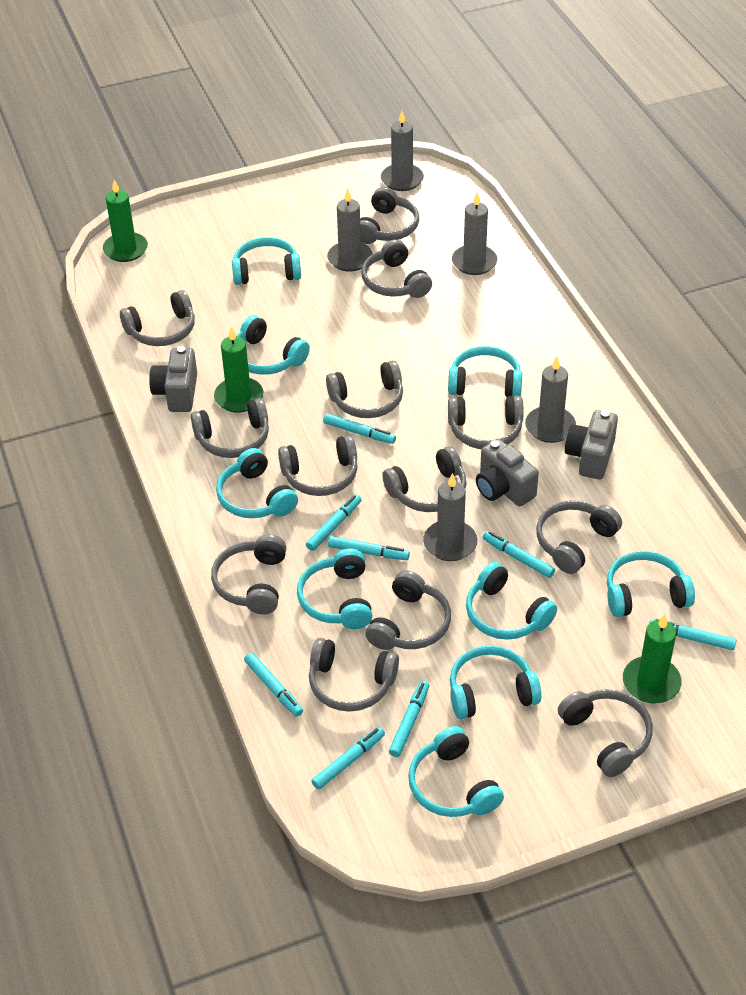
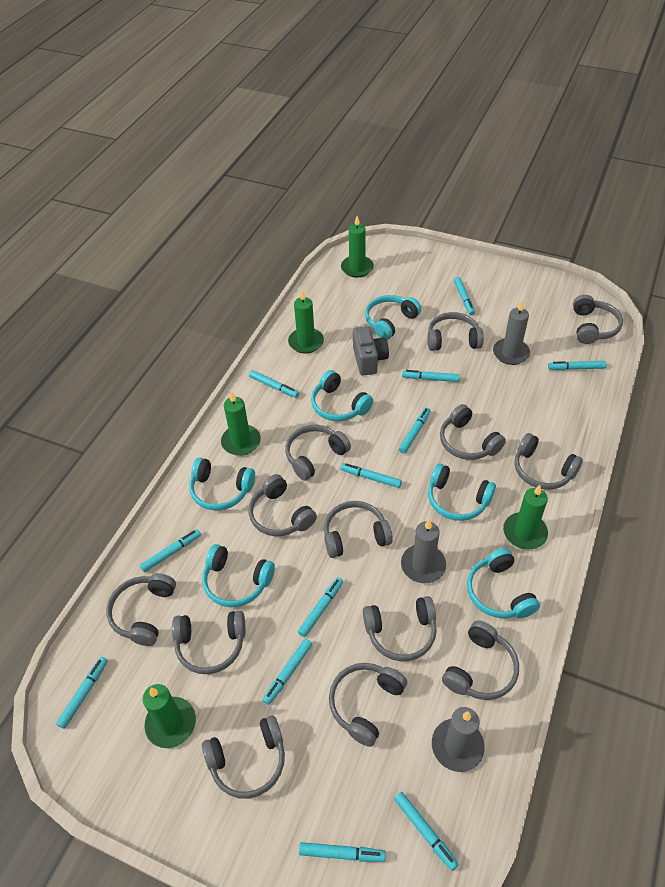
green candle: [103,180,148,262] [214,327,263,413] [623,614,682,704] = 3 -> [143,684,196,748] [221,391,261,456] [288,290,324,353] [341,216,374,278] [503,485,548,550] = 5
grey camera: [149,346,197,412] [476,439,539,506] [565,410,618,480] = 3 -> [353,326,389,376] = 1
grey candle: [327,189,372,272] [381,111,424,191] [423,473,477,561] [452,192,497,275] [525,357,576,443] = 5 -> [401,519,446,583] [432,707,485,772] [493,301,530,365] = 3
turquoise headphones: [216,448,298,518] [232,237,301,285] [237,315,310,375] [297,548,372,629] [408,726,504,817] [448,346,522,397] [450,645,541,719] [466,562,557,640] [607,551,695,617] = 9 -> [189,457,255,511] [202,544,275,607] [311,370,373,421] [365,295,421,340] [428,463,496,521] [467,548,540,618] = 6
turquoise marker: [244,653,303,717] [306,494,362,551] [312,727,385,790] [323,413,396,444] [328,536,410,560] [389,681,429,757] [482,531,555,578] [649,619,737,650] = 8 -> [56,657,108,729] [140,529,201,572] [249,370,299,398] [263,639,312,705] [298,577,343,637] [299,842,386,862] [341,463,402,488] [394,792,459,871] [399,408,431,454] [402,370,460,382] [454,277,475,315] [548,361,606,370] = 12

